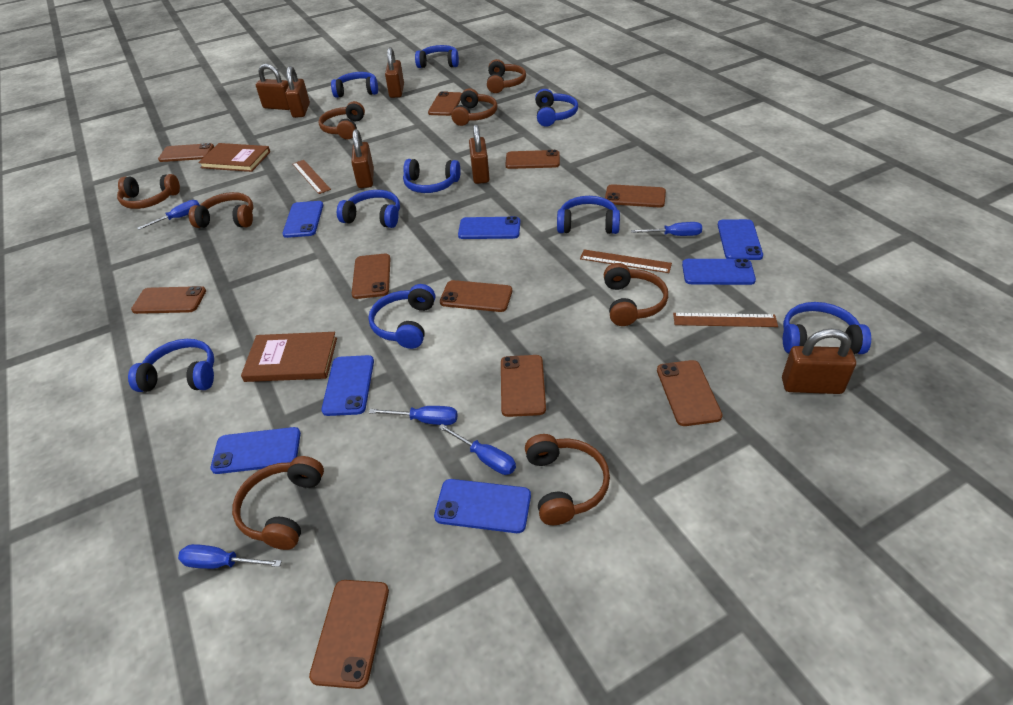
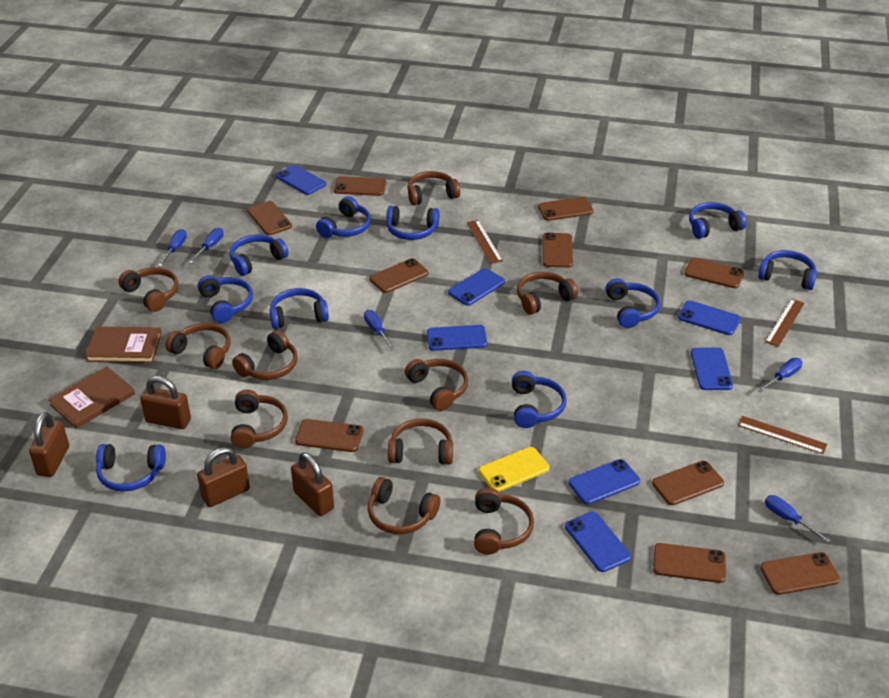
blue headphones: [128,339,214,392] [331,72,378,98] [337,190,400,228] [368,284,435,349] [403,159,461,193] [415,45,459,68] [535,89,578,127] [557,196,620,234] [783,302,871,354] = 9 -> [96,444,166,492] [198,275,253,323] [230,235,289,276] [270,288,329,329] [316,196,371,238] [386,206,440,240] [512,371,567,428] [605,278,661,328] [689,202,747,239] [758,250,817,290] = 10
brown headphones: [117,174,180,209] [189,192,253,228] [232,456,324,550] [318,101,365,139] [451,88,497,126] [487,59,526,93] [525,434,610,525] [604,263,668,326] = 8 -> [118,267,178,312] [165,323,230,369] [231,390,288,448] [232,330,298,380] [368,477,440,534] [388,418,453,465] [405,359,468,411] [407,171,460,205] [474,488,534,555] [517,272,578,315] = 10
brown padlock: [256,64,290,110] [285,66,310,118] [351,129,374,188] [385,47,404,98] [469,124,490,184] [782,329,856,394] = 6 -> [29,412,69,477] [140,376,191,429] [197,447,250,507] [291,452,334,516] = 4
yellow phone: none = 0 -> [479,447,549,492] = 1

